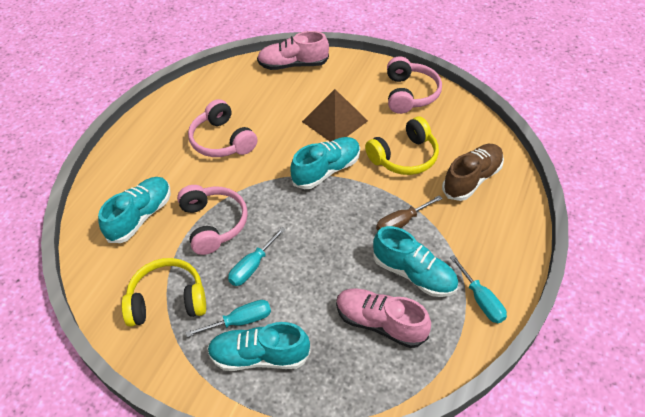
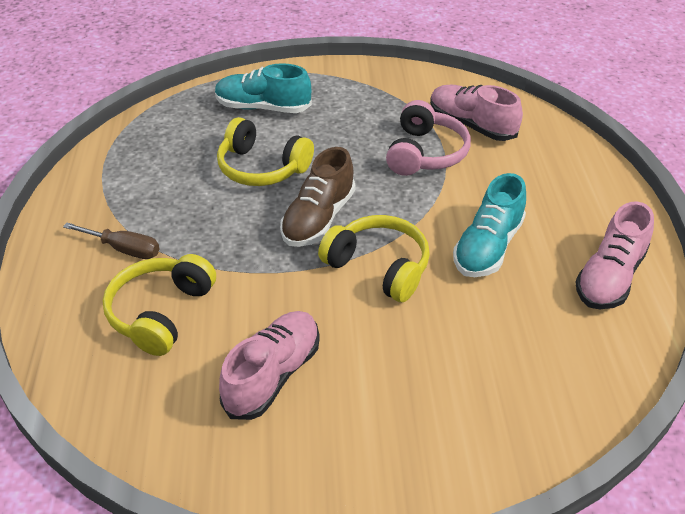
brown pyramid: [302,89,368,142] = 1 -> none = 0
pink headphones: [177,185,248,255] [188,99,258,157] [387,56,442,114] = 3 -> [386,100,471,176] = 1
pink shoe: [257,31,329,70] [336,288,431,348] = 2 -> [219,311,320,420] [430,85,523,141] [575,201,654,309] = 3
turquoise screwdriver: [185,300,271,337] [228,227,286,286] [450,255,507,323] = 3 -> none = 0
turquoise shoe: [98,177,171,243] [207,322,311,371] [291,137,360,189] [373,226,458,297] = 4 -> [215,63,312,113] [453,173,526,277] = 2
yellow headphones: [122,258,206,327] [365,117,439,175] = 2 -> [103,254,216,356] [217,117,314,186] [318,215,430,302] = 3

